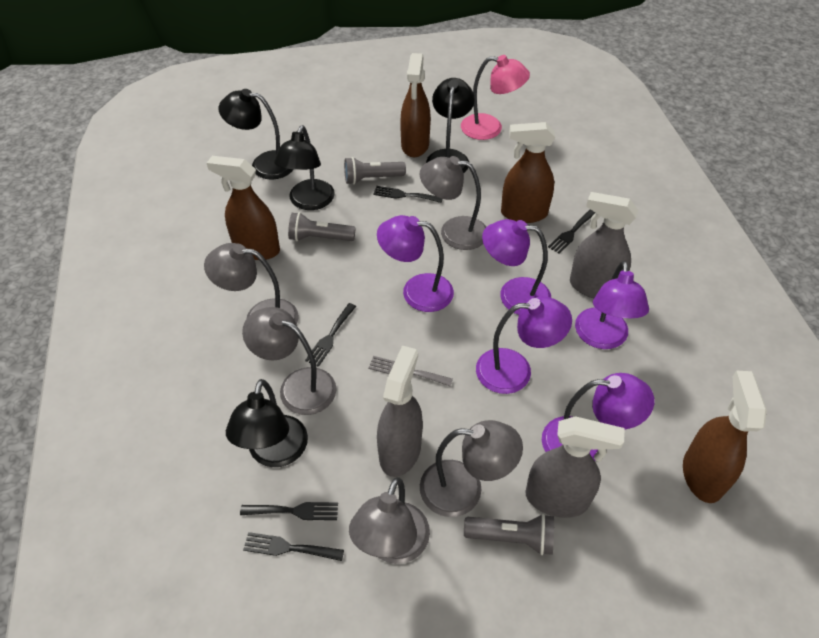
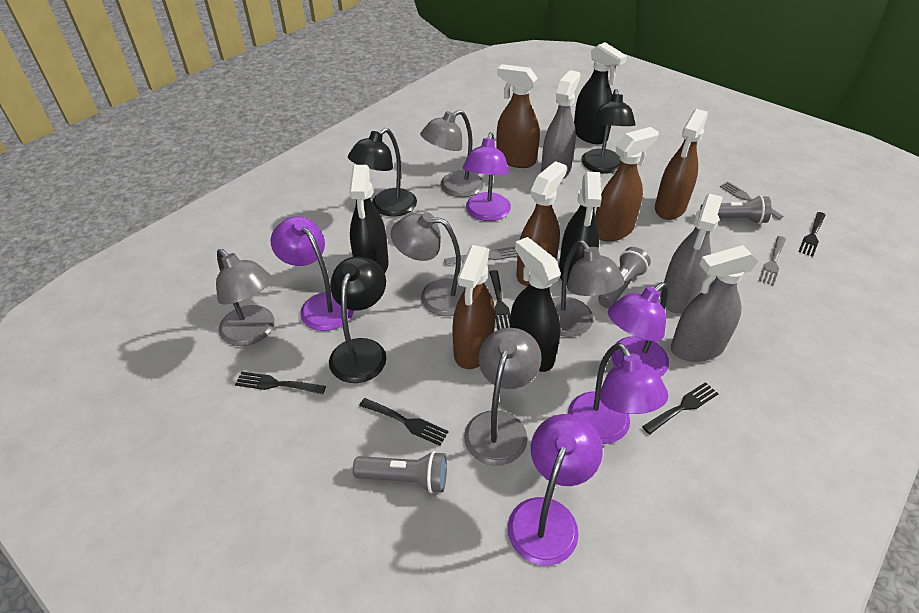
black lamp: [218,89,293,179] [226,379,308,467] [274,125,335,210] [426,78,474,173] = 4 -> [329,257,386,383] [348,128,417,217] [581,89,636,173] = 3
black spray bottle: none = 0 -> [349,165,388,273] [510,237,561,372] [559,172,602,283] [574,42,627,144] = 4
brown spray bottle: [207,156,280,260] [400,53,431,157] [501,122,555,223] [683,371,767,503] = 4 -> [452,245,495,369] [496,64,540,168] [517,161,567,286] [595,127,659,242] [655,109,708,220] = 5
grey fork: [368,356,453,386] = 1 -> [444,246,518,265] [720,182,783,219] [759,236,786,286] = 3
pink lamp: [461,55,530,140] = 1 -> none = 0

